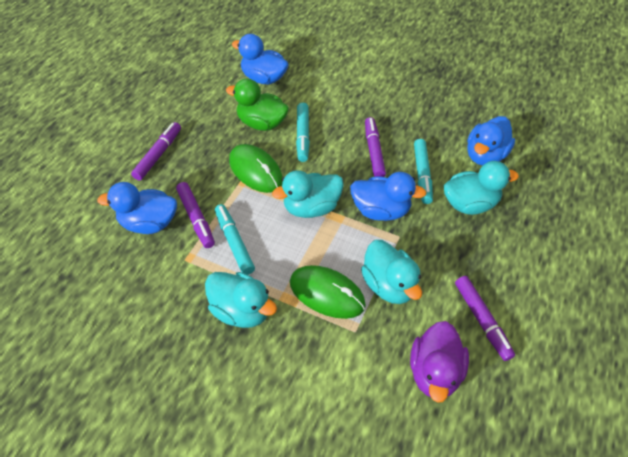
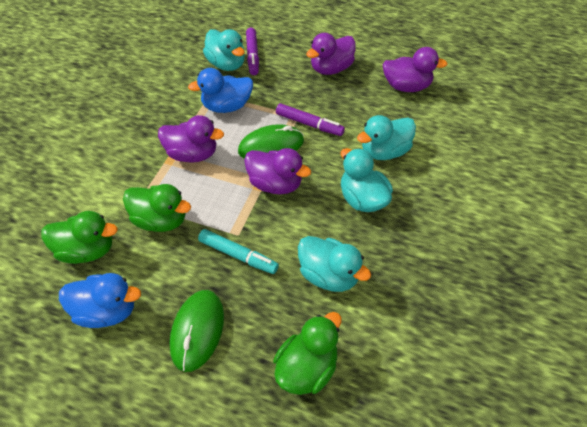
blue duck: [97,182,177,234] [232,34,289,84] [350,172,427,221] [467,116,515,166] = 4 -> [59,273,141,328] [188,68,253,113] = 2
green duck: [226,79,289,131] = 1 -> [41,211,118,264] [123,184,191,232] [273,312,342,395] = 3
purple duck: [410,321,469,403] = 1 -> [158,115,224,163] [244,148,311,194] [306,33,356,75] [382,47,448,92] = 4
purple marker: [131,122,181,181] [176,182,215,248] [365,117,386,177] [455,276,515,361] = 4 -> [246,28,259,75] [276,103,345,136] = 2
turquoise marker: [215,204,255,275] [296,103,310,162] [414,139,433,204] = 3 -> [198,229,279,274] = 1

